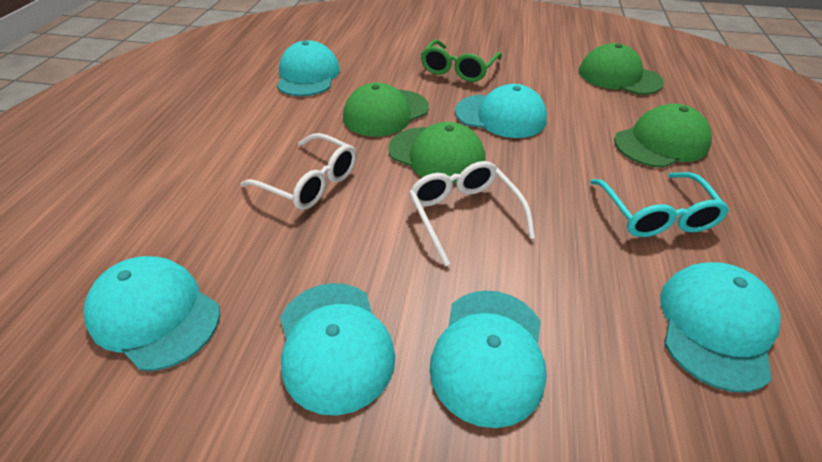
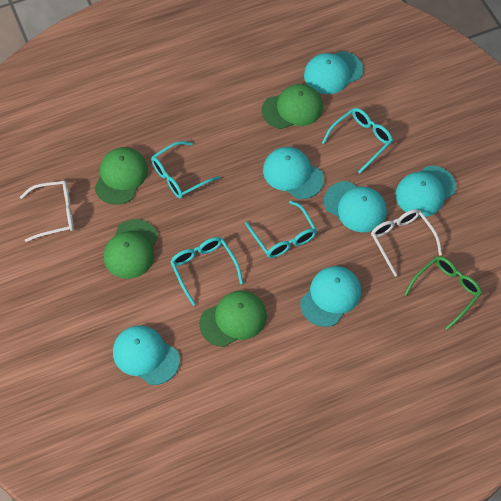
turquoise glasses: [590,172,729,237] = 1 -> [151,141,220,198] [170,237,243,306] [245,201,317,258] [322,108,393,173] = 4

